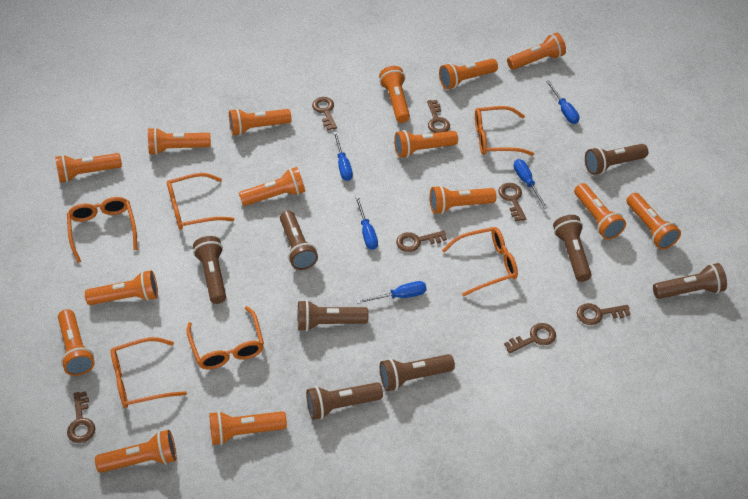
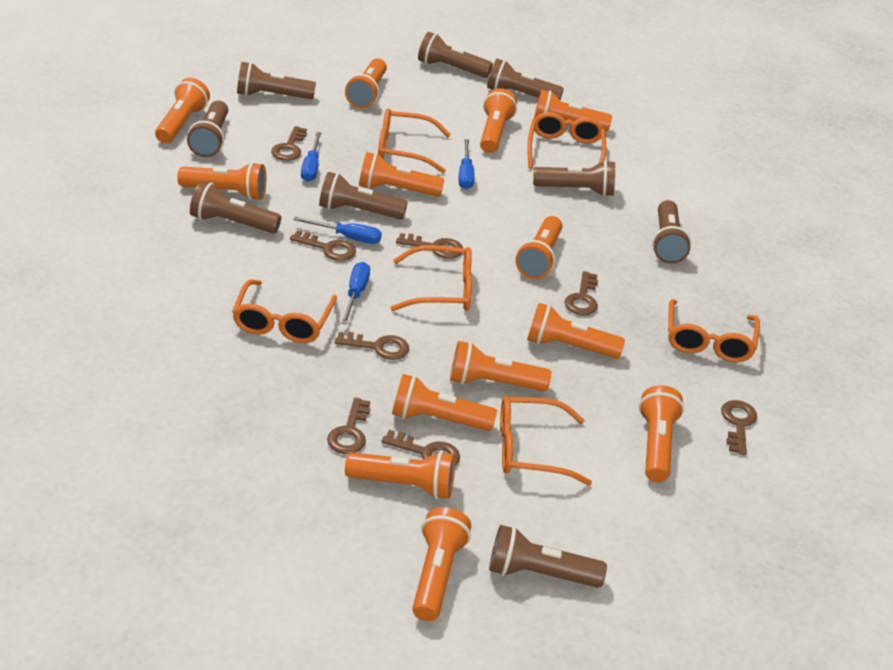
blue screwdriver: [333,132,353,181] [355,196,378,250] [356,281,427,304] [514,159,548,209] [546,80,580,124] = 5 -> [293,217,382,244] [301,132,321,182] [341,262,370,325] [459,139,474,189] = 4
brown flashlight: [193,236,226,304] [280,211,318,270] [298,300,368,332] [306,382,383,420] [380,354,455,391] [553,215,592,282] [585,144,648,175] [653,263,727,299] = 8 -> [187,100,228,157] [190,181,281,233] [237,62,316,99] [319,172,408,220] [418,32,493,78] [487,59,564,100] [489,525,607,588] [533,160,615,197] [652,200,691,264] = 9
brown key: [67,391,95,443] [312,97,337,130] [396,231,447,252] [427,100,450,133] [498,183,526,221] [504,323,556,353] [577,303,631,325] = 7 -> [271,126,307,161] [290,230,356,261] [327,398,370,454] [335,332,409,360] [381,430,460,466] [396,233,463,259] [565,271,598,315] [721,400,757,455] = 8
orange flashlight: [55,153,122,183] [58,309,95,376] [85,270,158,305] [95,430,177,473] [148,127,211,155] [209,411,287,445] [229,108,292,136] [239,167,305,206] [379,66,410,123] [394,130,458,158] [430,185,497,214] [439,59,498,89] [507,33,566,70] [574,183,626,240] [627,193,681,250] = 15 -> [155,78,210,143] [178,162,266,200] [345,58,387,108] [345,451,455,499] [359,152,445,197] [392,374,497,431] [412,507,471,621] [450,341,551,391] [480,88,517,153] [515,216,563,279] [527,303,625,359] [534,90,612,132] [639,385,684,482] = 13

